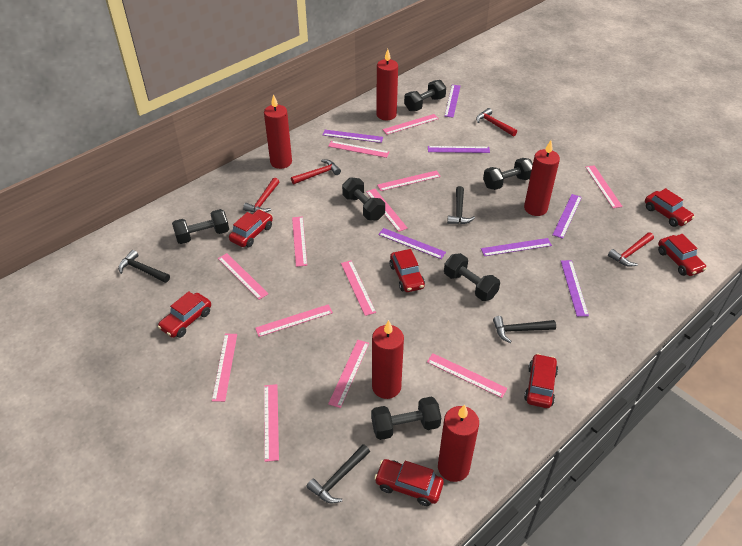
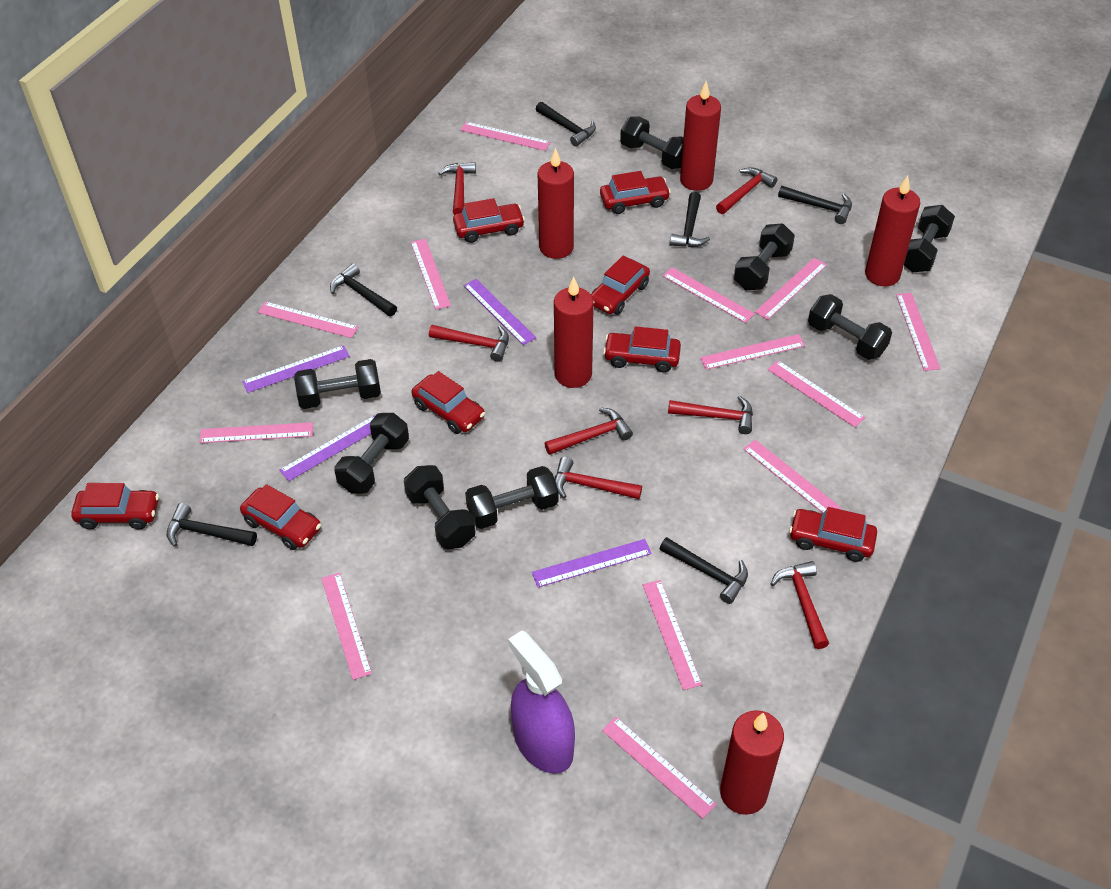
black dumbbell: [172,209,229,244] [342,177,385,221] [371,397,441,440] [404,80,446,111] [444,253,500,301] [483,158,533,190] = 6 -> [294,359,381,409] [334,413,409,494] [404,465,476,549] [465,466,559,529] [620,116,683,169] [734,223,795,290] [808,294,892,360] [904,205,955,272] = 8
black hammer: [118,250,170,283] [307,444,370,503] [447,186,475,224] [493,316,556,343] = 4 -> [167,503,257,547] [330,263,397,316] [536,102,596,147] [660,537,748,604] [670,192,710,247] [778,186,852,224] = 6
purple ruler: [323,130,383,143] [378,228,446,259] [428,146,490,153] [444,85,460,118] [481,238,552,256] [553,194,582,239] [561,260,589,317] = 7 -> [242,345,350,393] [279,415,375,481] [463,279,536,345] [532,539,652,587] = 4
purple spray bottle: none = 0 -> [508,630,575,774] = 1
red car: [158,291,211,338] [229,209,273,247] [374,459,444,506] [389,249,425,292] [524,353,558,408] [645,188,695,227] [658,234,707,276] = 7 -> [71,483,159,529] [240,484,321,550] [411,371,485,434] [453,198,525,243] [591,256,650,315] [600,171,671,214] [603,326,681,373] [789,507,877,562] = 8
red hammer: [243,178,279,213] [291,160,341,184] [476,108,517,136] [608,232,654,267] = 4 -> [429,325,509,362] [438,162,476,215] [544,407,633,455] [555,457,642,499] [668,395,753,434] [716,167,777,214] [771,561,829,649] = 7

